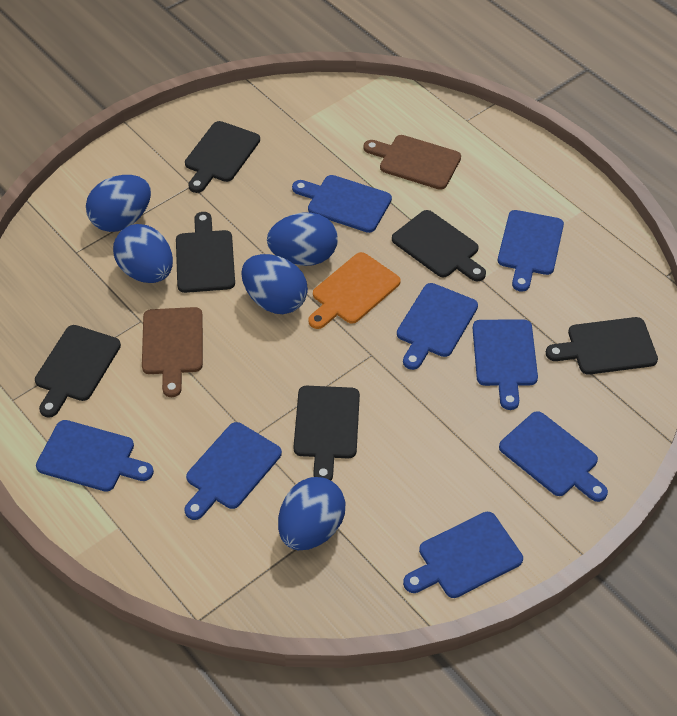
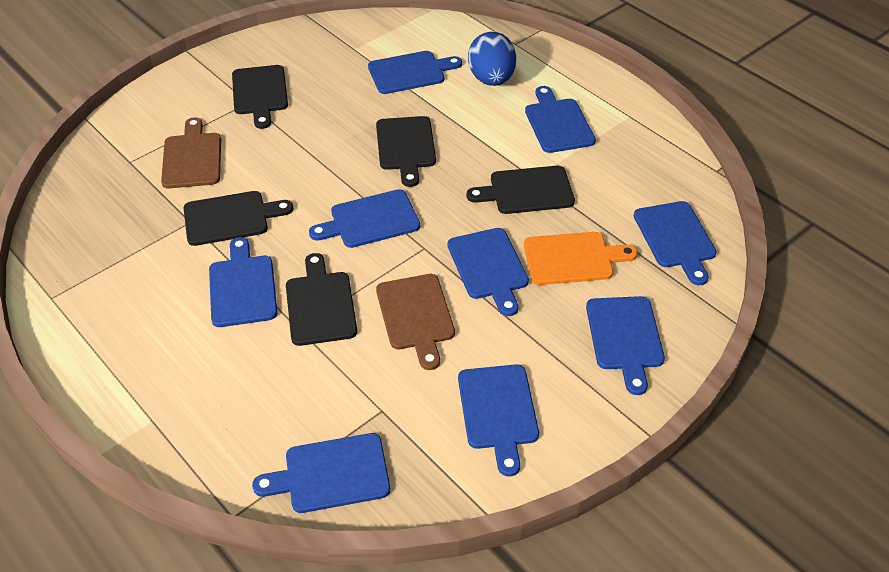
black cutting board: [35,325,121,418] [176,212,235,293] [185,121,260,193] [293,386,360,480] [392,210,486,282] [546,317,658,375] = 6 -> [184,191,293,246] [232,65,288,129] [286,253,357,346] [376,116,436,187] [467,166,575,214] = 5
blue cutting board: [36,420,154,492] [184,422,282,520] [292,175,392,233] [397,283,478,370] [403,512,523,598] [473,320,538,410] [498,210,564,292] [499,411,608,502] = 8 -> [209,237,277,327] [252,433,390,513] [309,189,420,248] [368,51,462,94] [448,228,529,316] [458,364,539,476] [525,86,596,153] [586,296,665,395] [634,201,717,285] = 9
blue egg: [86,175,151,232] [113,224,173,283] [241,254,308,314] [267,212,338,266] [278,477,345,550] = 5 -> [468,32,517,86] = 1

